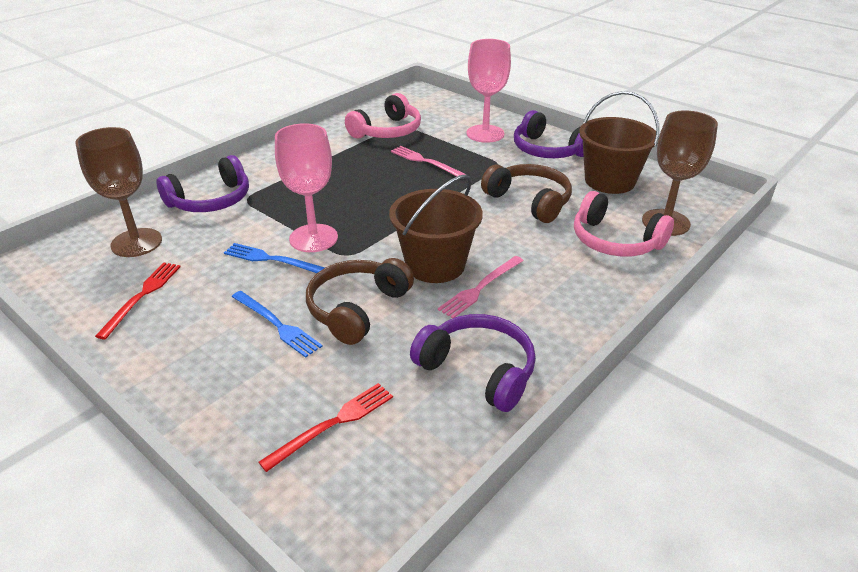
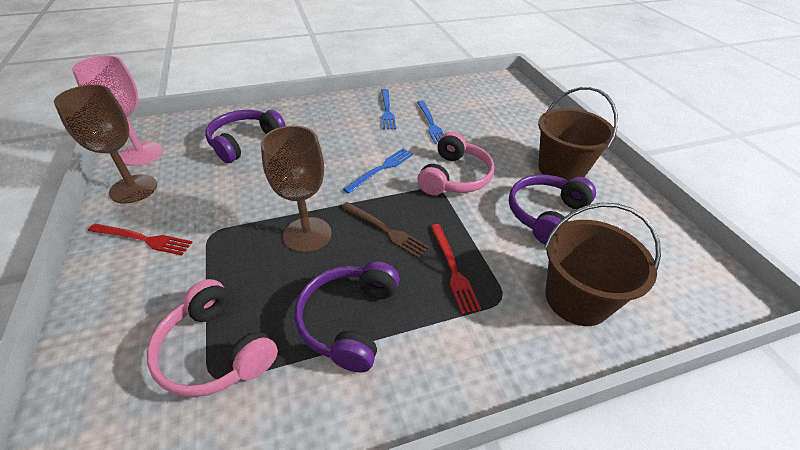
blue fork: [224,243,325,273] [232,291,323,358] = 2 -> [343,148,414,193] [381,89,396,129] [417,100,444,144] = 3
brown fork: none = 0 -> [341,202,429,258] = 1
brown headphones: [306,258,414,345] [481,164,572,223] = 2 -> none = 0
pink fork: [391,146,465,176] [438,256,523,318] = 2 -> none = 0
pink goblet: [275,123,338,252] [467,39,511,143] = 2 -> [72,55,163,166] = 1

